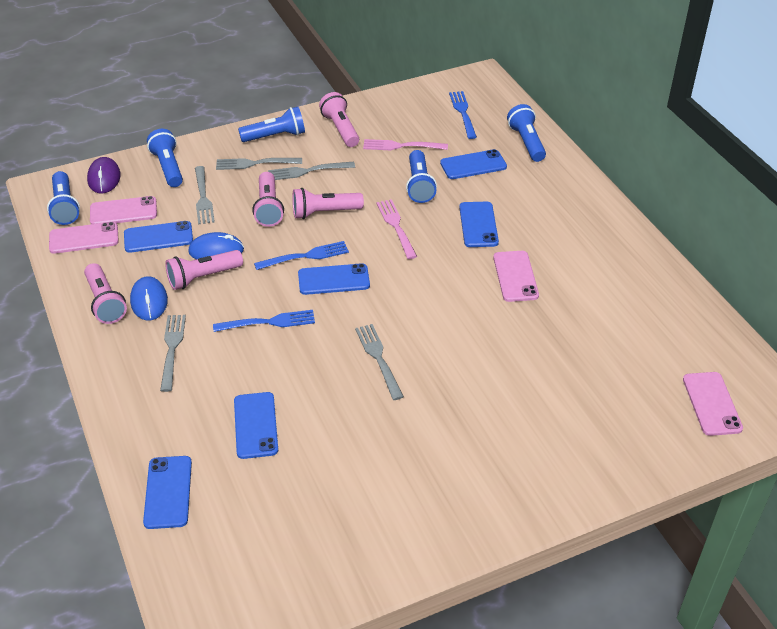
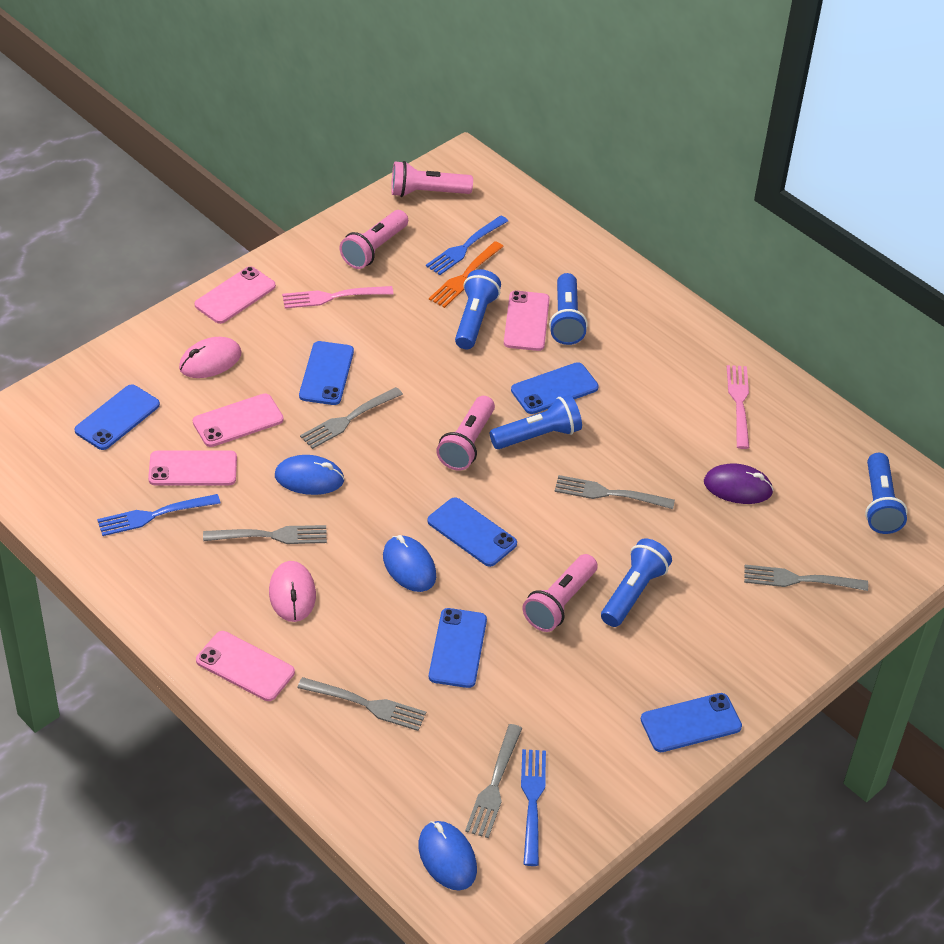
blue mouse: [130,276,168,320] [188,232,244,259] = 2 -> [275,455,345,495] [383,535,436,592] [418,821,477,890] = 3
grey fork: [160,315,186,392] [195,166,215,224] [216,158,302,170] [268,162,355,180] [355,324,404,400] = 5 -> [203,525,327,544] [297,677,426,731] [300,387,403,449] [465,724,522,838] [555,475,675,509] [744,565,868,591] = 6
orange fork: none = 0 -> [429,241,504,308] = 1
pink flashlight: [84,263,127,324] [165,250,243,290] [252,172,284,227] [292,188,364,219] [319,92,359,147] = 5 -> [340,210,408,269] [391,161,473,197] [436,396,495,471] [523,554,598,632] = 4
pink mouse: none = 0 -> [179,337,241,378] [269,561,316,622] = 2
pink phone: [49,222,119,254] [90,196,157,224] [493,251,539,302] [683,372,743,436] = 4 -> [148,450,237,486] [193,393,284,447] [195,266,276,324] [196,631,295,701] [504,291,550,351] = 5

